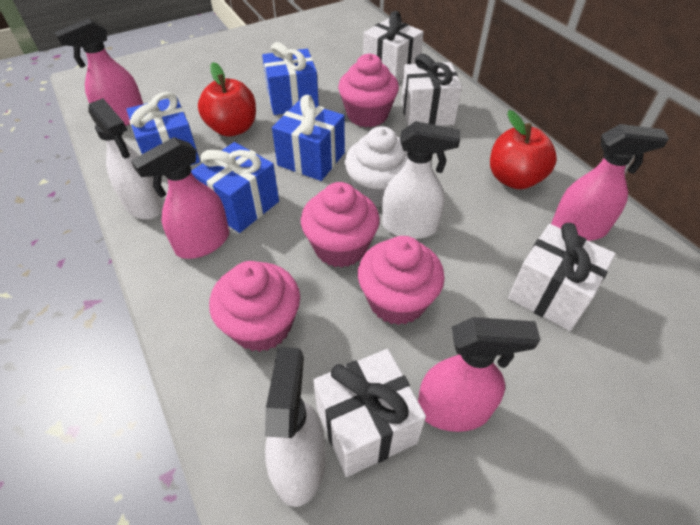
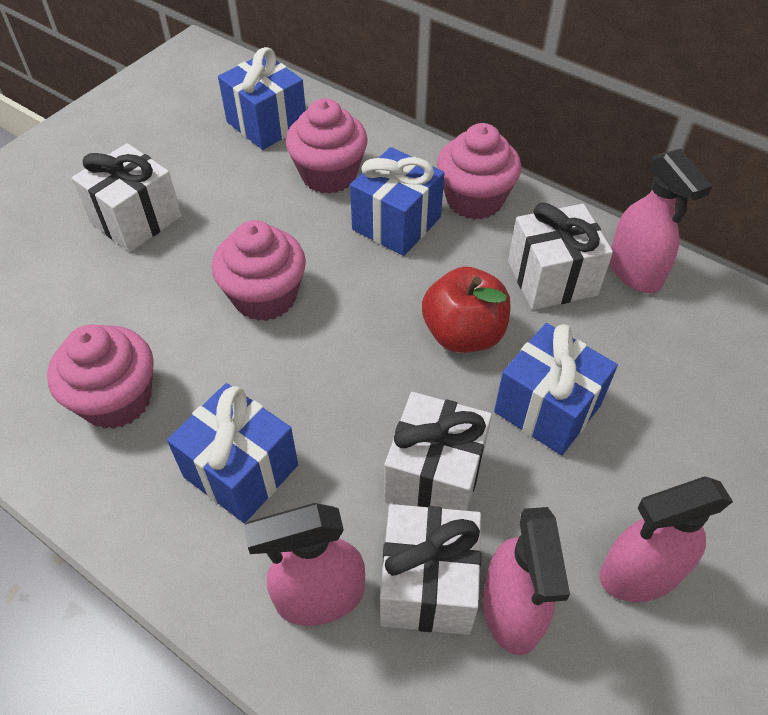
red apple: [198,62,256,137] [490,110,557,189] = 2 -> [422,267,511,353] = 1
white cupcake: [345,126,408,207] = 1 -> none = 0
white spray bottle: [88,98,163,220] [265,347,326,507] [382,121,460,239] = 3 -> none = 0

